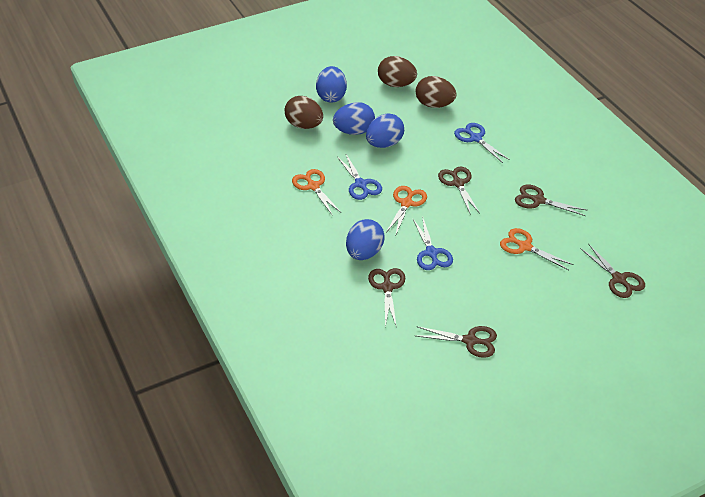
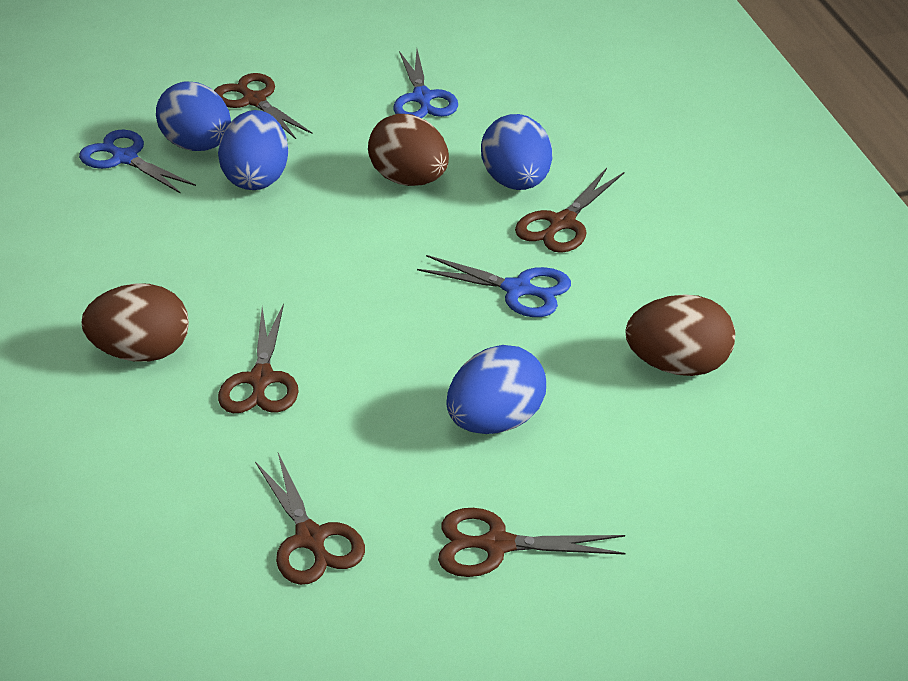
orange scissors: [292,169,341,216] [386,186,427,237] [500,228,574,271] = 3 -> none = 0

